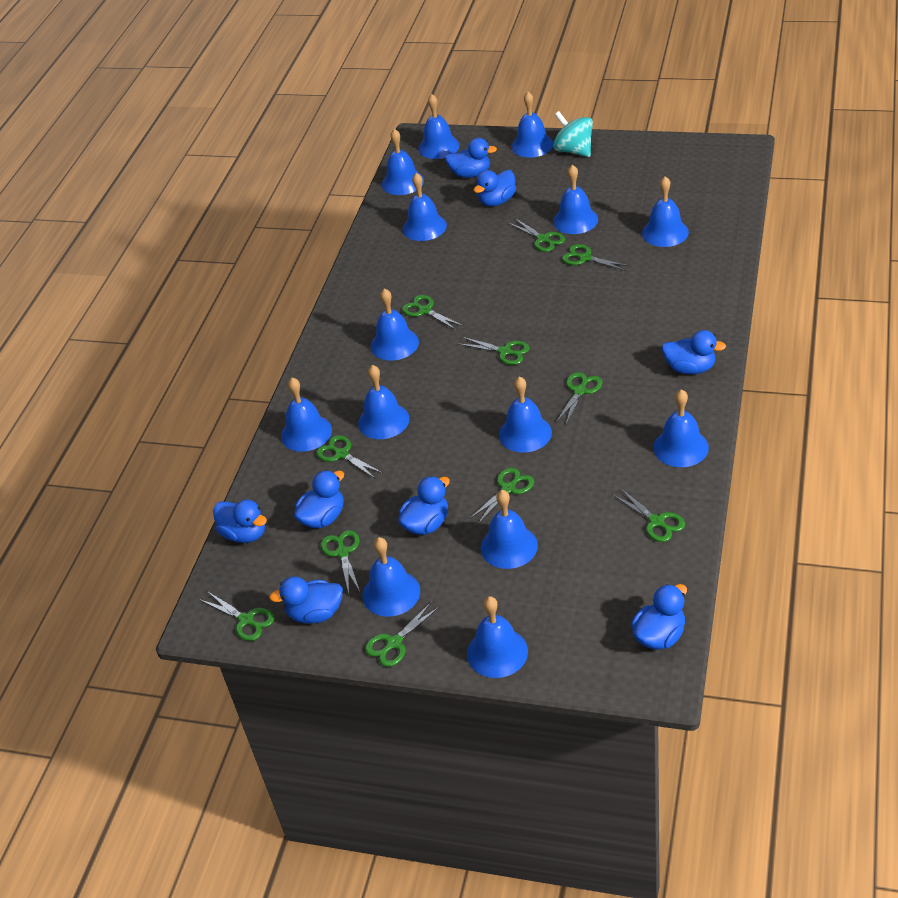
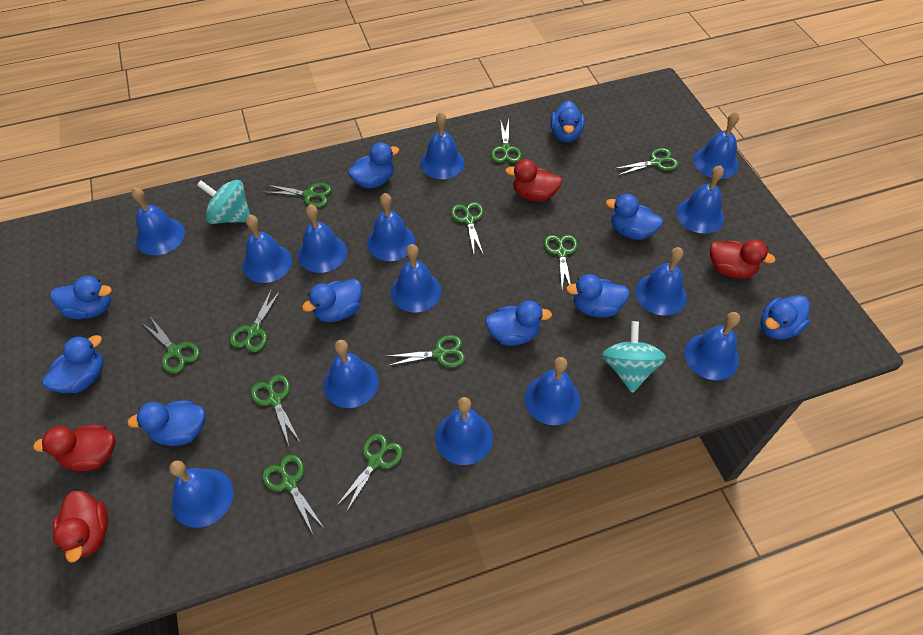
blue duck: [213,500,267,543] [269,576,343,624] [294,470,344,528] [398,476,450,535] [445,138,497,178] [473,170,516,206] [631,584,687,650] [662,330,726,374] = 8 -> [42,335,103,393] [51,276,112,319] [127,400,206,446] [302,279,362,322] [348,142,399,189] [485,300,552,346] [550,101,585,142] [566,274,630,318] [606,194,663,240] [761,295,810,339] = 10
red duck: none = 0 -> [33,425,115,471] [53,491,108,562] [505,159,562,201] [710,239,776,278] = 4
turquoise spinning top: [553,111,593,157] = 1 -> [197,180,250,224] [602,321,666,393] = 2

